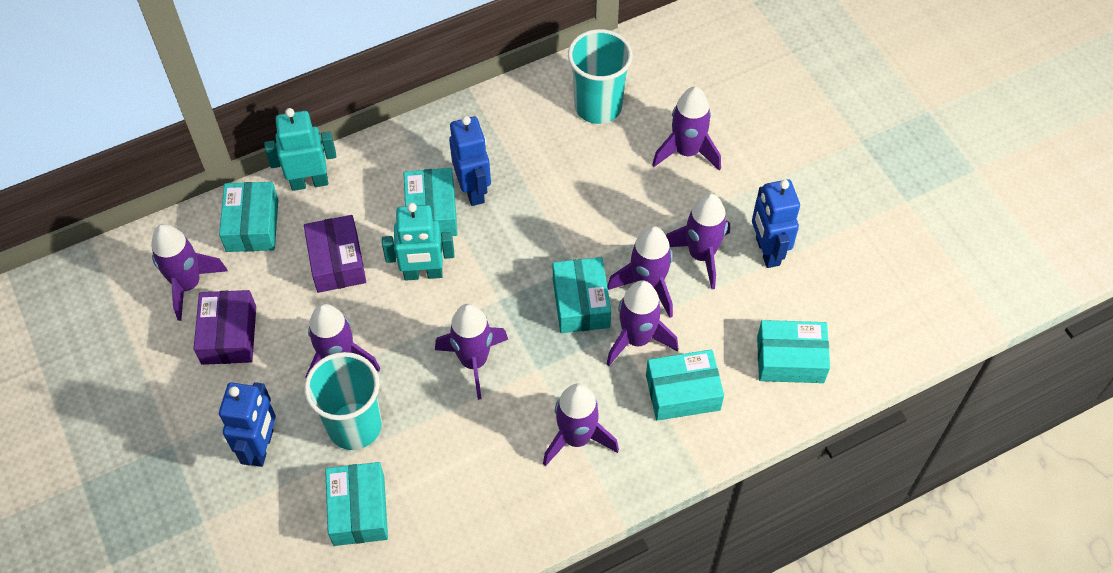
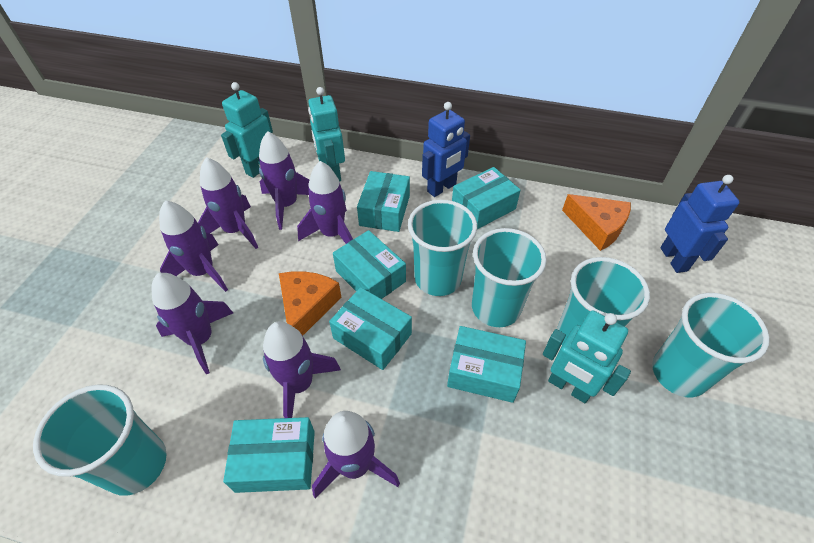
blue robot: [219,382,276,467] [449,116,491,206] [752,179,800,268] = 3 -> [422,102,470,197] [660,175,740,273] = 2
orange cheese: none = 0 -> [279,271,342,336] [562,194,631,251] = 2
purple box: [194,290,256,365] [304,215,366,293] = 2 -> none = 0
purple rocket: [151,224,228,321] [305,304,380,378] [435,304,508,400] [543,383,619,466] [606,280,678,366] [607,226,673,318] [652,86,721,171] [666,193,730,290] = 8 -> [151,273,233,374] [159,200,228,292] [198,157,258,249] [259,131,309,230] [263,322,341,418] [297,161,353,244] [312,411,400,498] = 7
turquoise cup: [304,352,382,450] [568,29,633,124] = 2 -> [33,384,167,496] [408,200,477,296] [472,228,547,327] [557,257,650,345] [652,293,770,397] = 5
turquoise robot: [264,108,337,191] [382,203,454,280] = 2 -> [221,82,273,178] [308,87,345,182] [543,310,631,403] = 3

